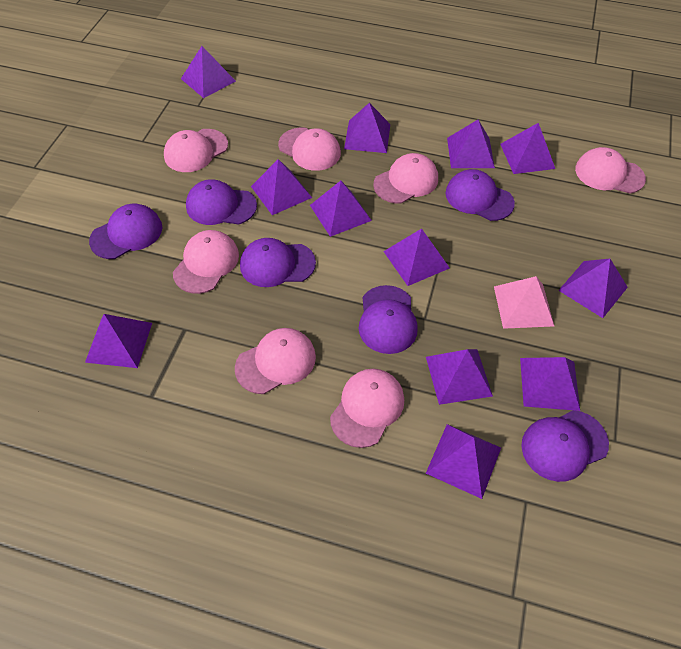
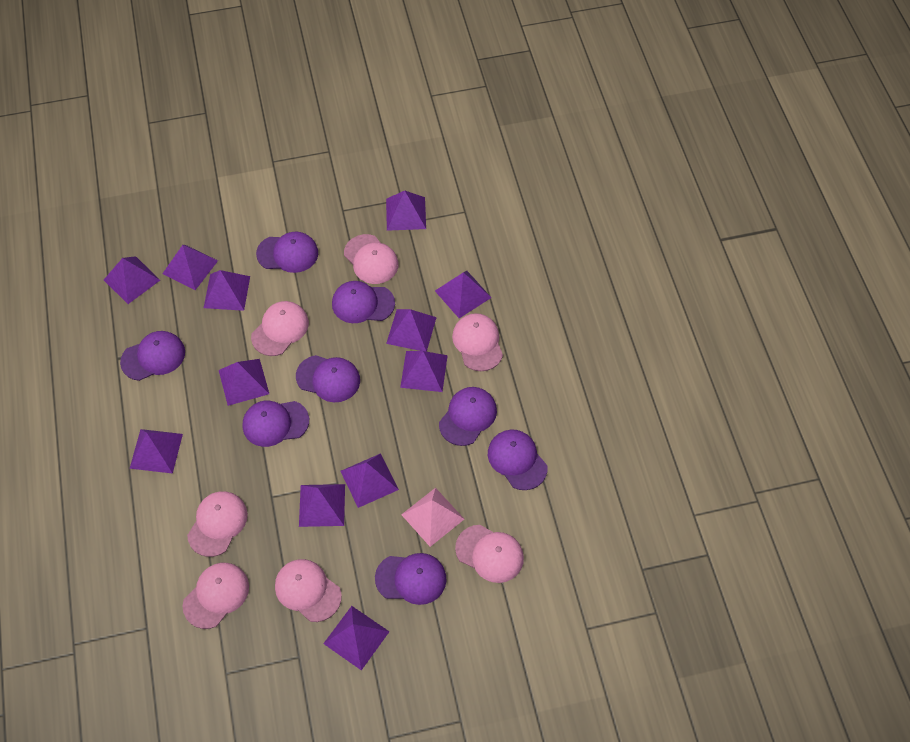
purple cap: [89,204,162,259] [186,179,257,225] [240,238,316,287] [359,285,418,354] [445,169,515,221] [521,410,609,482] = 6 -> [120,331,185,381] [242,400,309,447] [256,232,318,273] [296,355,360,402] [332,281,395,323] [375,553,447,605] [439,387,497,446] [488,430,547,490] = 8

